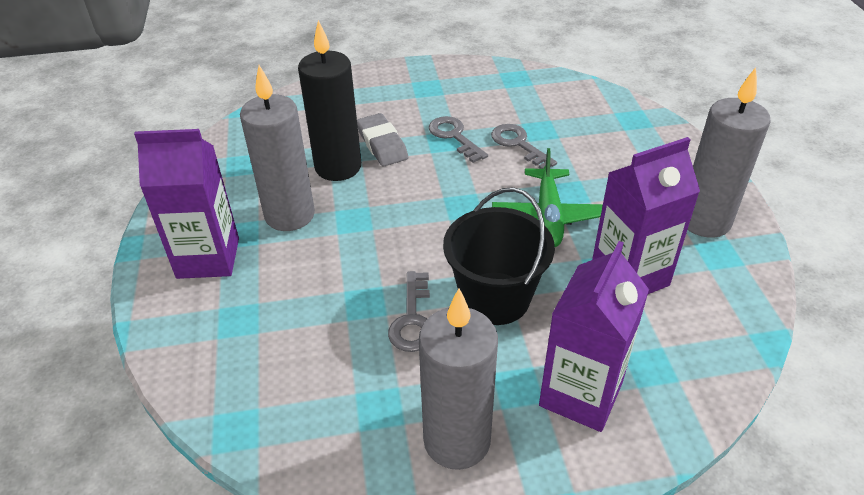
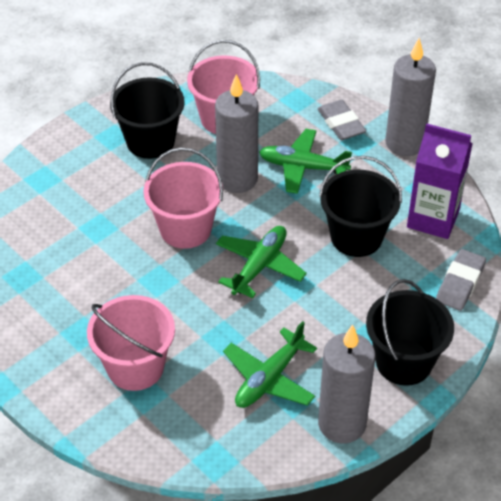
black bucket: [443,187,555,325] = 1 -> [110,62,185,159] [319,156,402,257] [366,279,454,386] = 3
black candle: [298,20,361,181] = 1 -> none = 0
green plane: [492,148,603,247] = 1 -> [216,226,307,298] [223,321,317,408] [259,129,352,194] = 3
grey eraser: [357,113,408,166] = 1 -> [318,100,366,140] [436,249,486,311] = 2
grey key: [388,271,430,352] [429,116,488,163] [491,124,557,169] = 3 -> none = 0
pink bucket: none = 0 -> [87,295,175,391] [143,148,223,249] [187,40,260,134] = 3
purple carton: [134,129,239,279] [539,241,649,432] [592,137,700,294] = 3 -> [407,123,472,239] = 1

